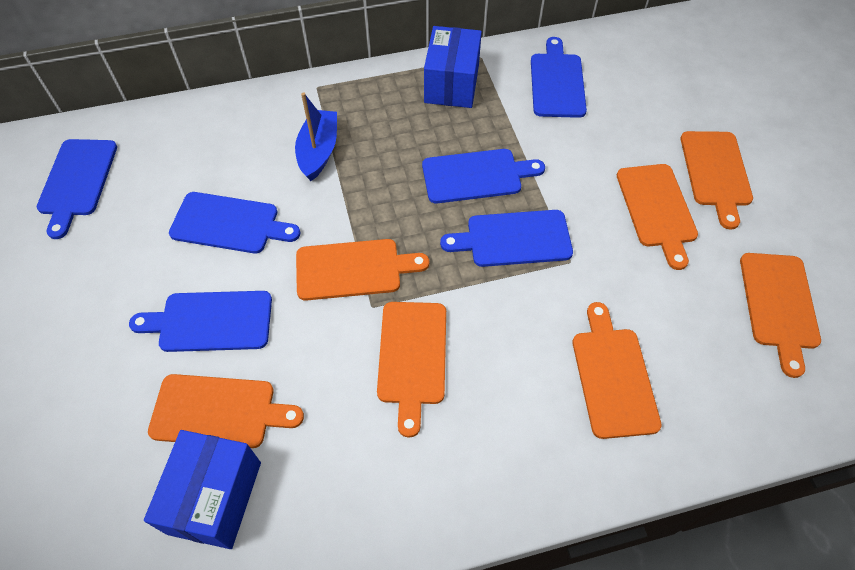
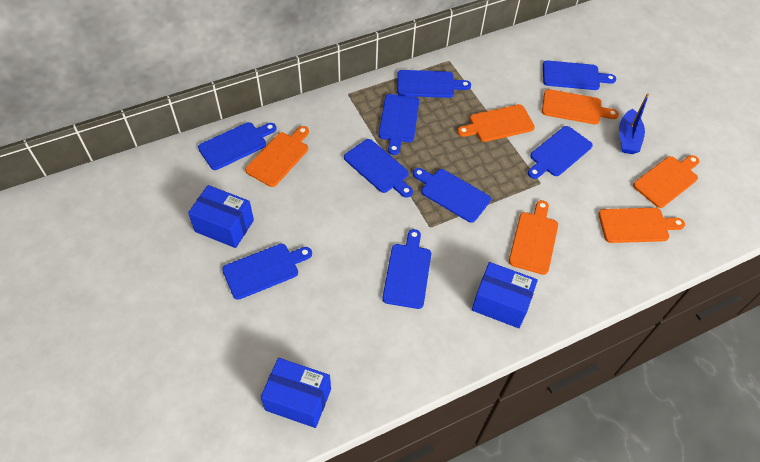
blue box: [144,430,261,549] [424,26,482,108] = 2 -> [188,185,254,248] [261,358,331,428] [472,262,538,328] = 3
blue cutting board: [37,139,117,239] [129,291,272,352] [169,192,300,254] [422,149,545,203] [440,210,573,267] [531,37,587,118] = 6 -> [198,122,276,170] [222,244,312,300] [344,139,413,198] [379,94,419,155] [383,229,431,309] [397,70,471,98] [413,168,491,223] [528,126,593,179] [543,60,616,90] = 9
orange cutting board: [148,374,304,448] [296,239,429,301] [377,302,446,438] [573,302,662,439] [617,164,698,270] [681,131,753,230] [740,253,821,378] = 7 -> [245,126,309,187] [457,104,535,142] [509,200,558,275] [542,89,619,125] [598,208,685,243] [633,155,699,208] = 6

